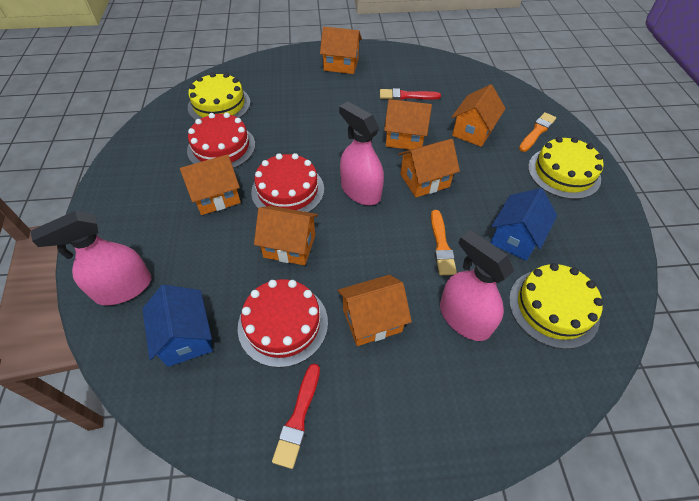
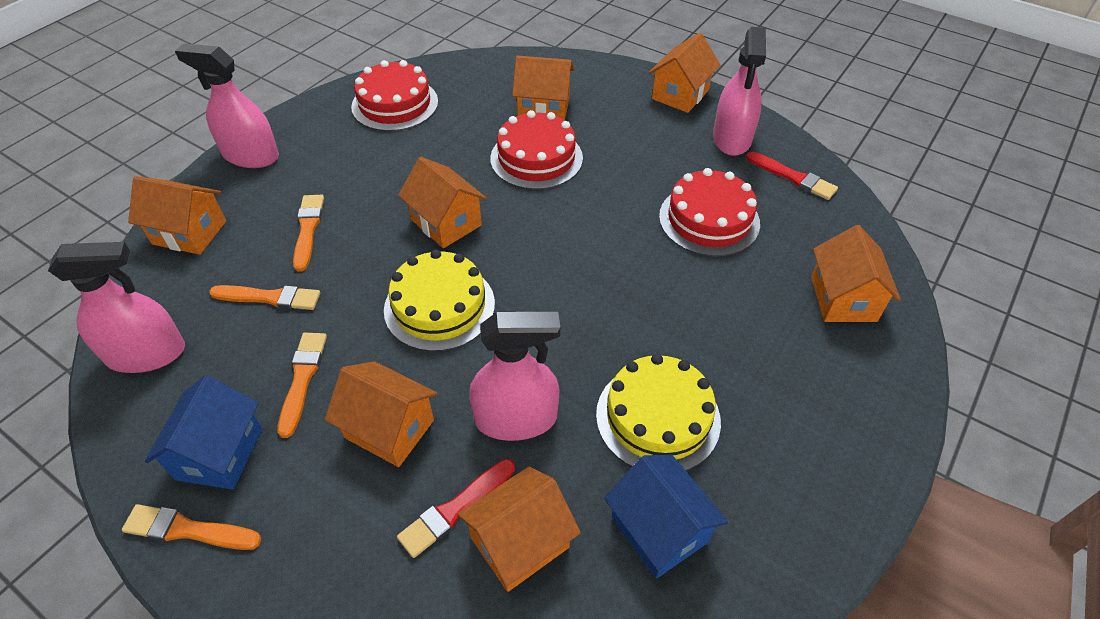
orange brush: [431,210,457,275] [519,112,556,152] = 2 -> [122,504,261,550] [209,285,320,310] [277,333,327,438] [293,195,324,272] = 4
pink spray bottle: [31,211,151,305] [339,101,384,205] [440,230,514,341] = 3 -> [48,242,185,373] [175,43,279,168] [469,312,560,441] [713,27,766,156] = 4
yellow cake: [188,72,250,120] [509,263,603,349] [528,137,604,199] = 3 -> [384,250,495,352] [596,354,721,471] = 2

